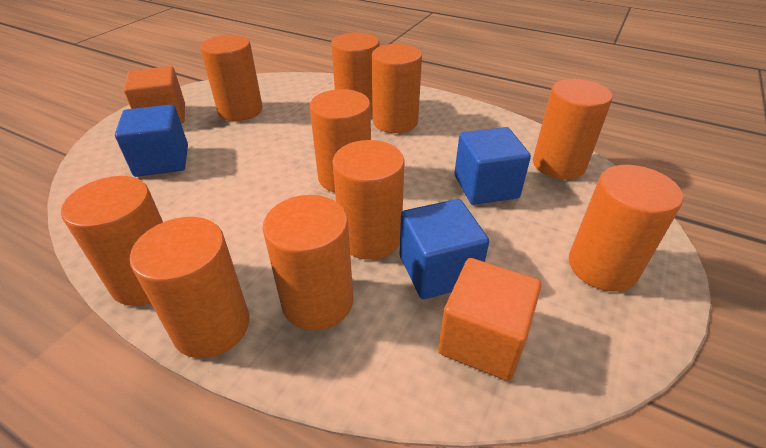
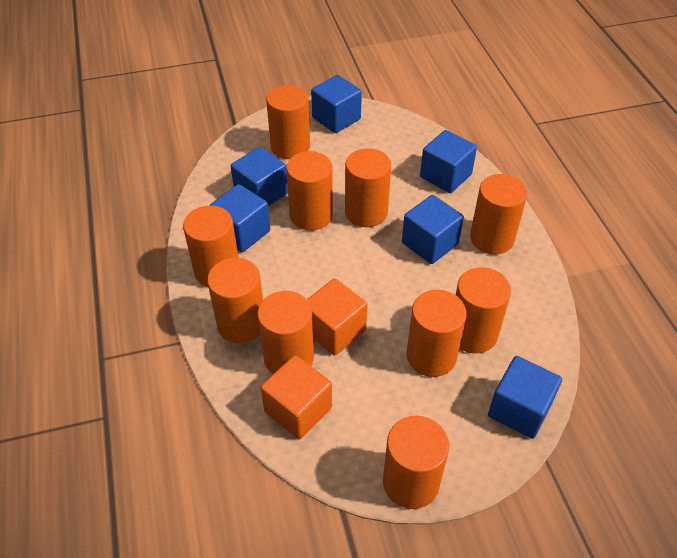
blue cube: [115,105,188,177] [400,199,489,299] [454,127,531,205] = 3 -> [209,184,270,252] [231,147,288,206] [311,75,362,133] [402,195,464,264] [420,130,477,193] [488,356,562,439] = 6

